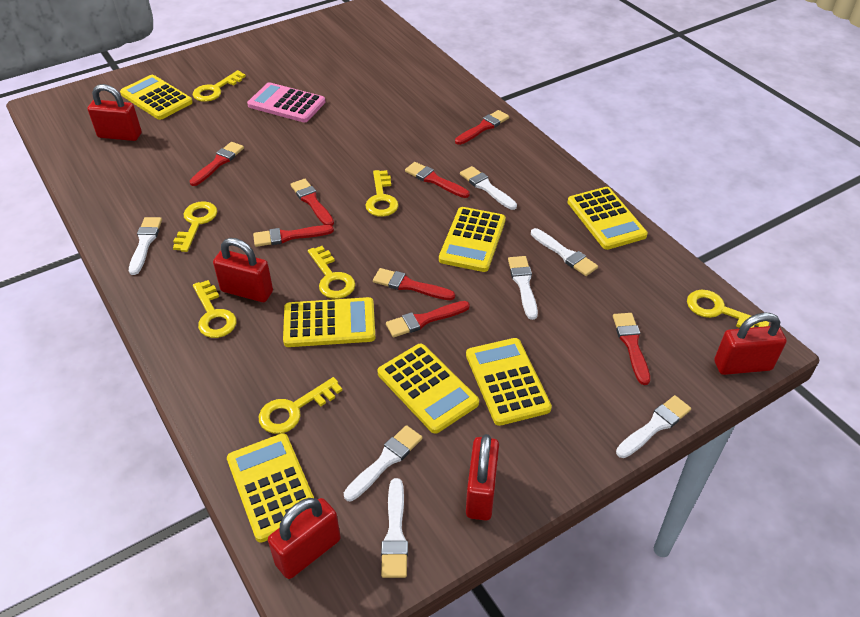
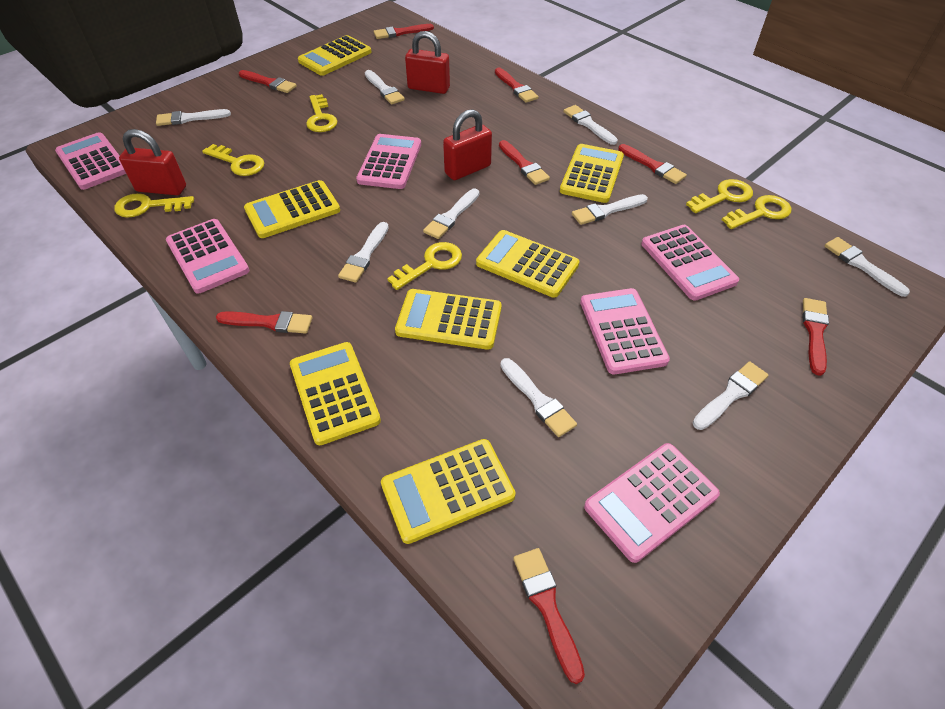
pink calculator: [247,82,325,122] = 1 -> [55,132,126,190] [166,219,250,294] [356,134,421,189] [580,288,670,374] [584,443,720,563] [641,225,739,301] = 6
red padlock: [88,84,142,141] [213,238,273,302] [268,498,341,579] [466,434,499,521] [714,313,787,375] = 5 -> [119,129,186,195] [405,31,450,94] [443,109,492,180] = 3
white brush: [129,217,162,275] [344,425,422,501] [381,478,408,578] [460,166,517,210] [508,256,538,320] [531,228,598,276] [616,395,691,458] = 7 -> [156,109,231,126] [338,222,389,283] [365,70,405,104] [423,189,479,239] [500,358,577,437] [563,105,618,145] [572,194,648,225] [692,361,768,430] [825,237,910,297] = 9
yellow key: [173,201,217,252] [193,70,246,102] [193,280,237,338] [259,377,342,434] [308,246,355,299] [366,170,399,217] [687,290,769,328] = 7 -> [114,193,194,218] [202,144,264,176] [306,94,338,132] [387,242,462,290] [686,179,753,213] [722,195,791,229] = 6

